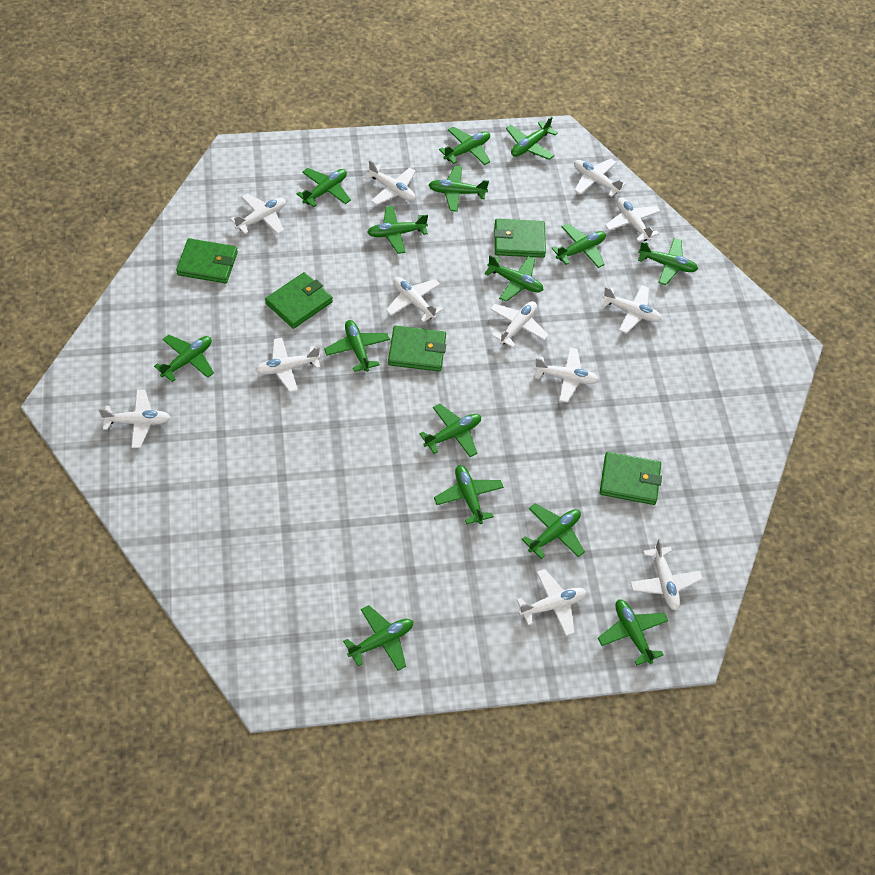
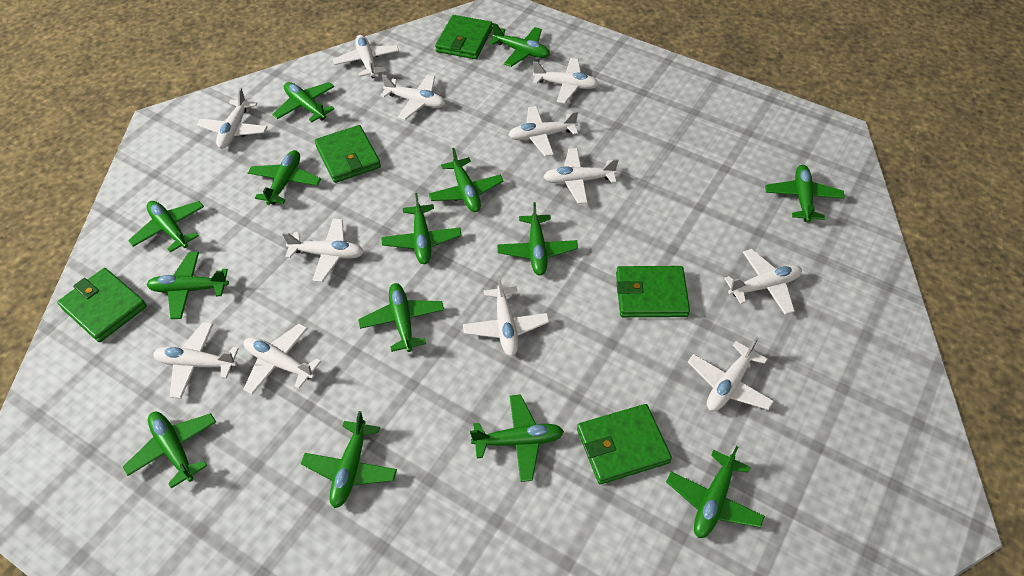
green plane: [154,335,214,382] [297,168,351,207] [324,320,390,372] [343,605,413,671] [367,206,428,254] [419,404,481,457] [428,166,489,212] [434,465,504,524] [439,126,490,165] [484,255,544,302] [506,116,558,160] [522,503,585,559] [551,224,606,268] [598,599,668,665] [638,238,698,285] = 15 -> [123,412,216,489] [128,201,204,252] [146,252,229,319] [248,150,321,205] [272,82,335,122] [301,411,397,508] [358,283,444,352] [381,193,462,264] [429,148,504,212] [470,394,564,482] [489,23,550,67] [497,202,578,275] [666,446,765,538] [765,165,845,222] = 14

